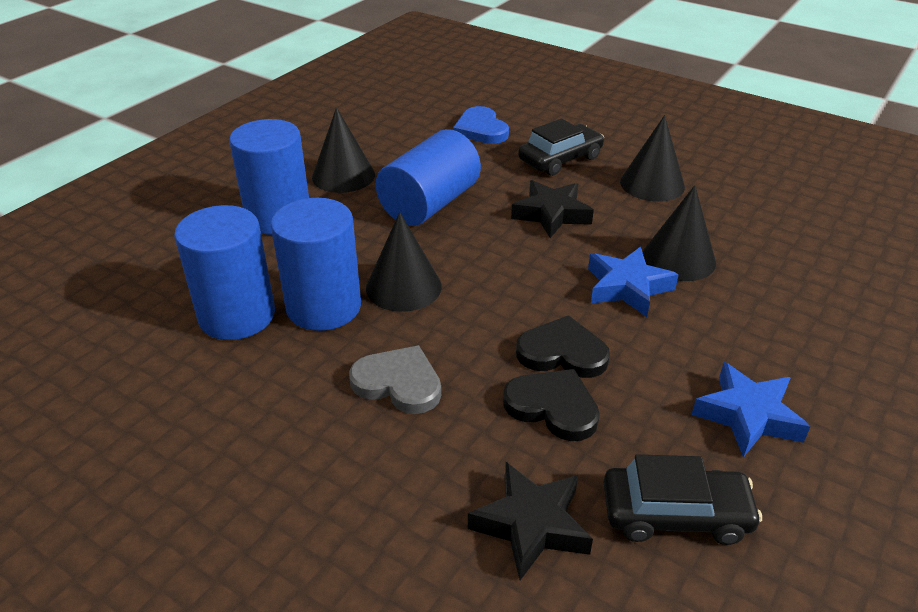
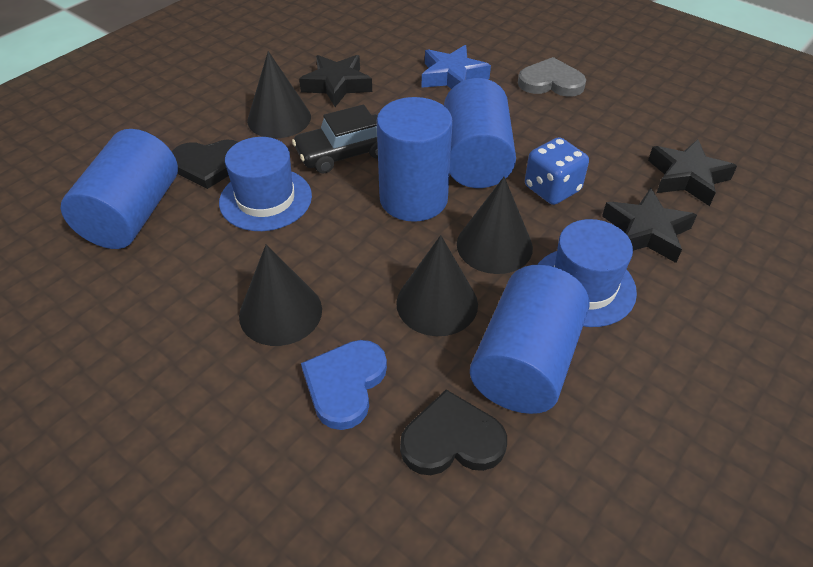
black car: [518,118,604,176] [604,454,762,545] = 2 -> [292,105,378,173] = 1
black star: [468,462,593,580] [511,180,594,238] = 2 -> [299,55,372,107] [602,188,697,263] [648,139,737,206] = 3
blue dice: none = 0 -> [525,137,589,205] = 1
blue hat: none = 0 -> [219,137,312,231] [537,219,637,327] = 2
blue star: [588,247,679,317] [692,362,810,458] = 2 -> [422,45,491,89] = 1

